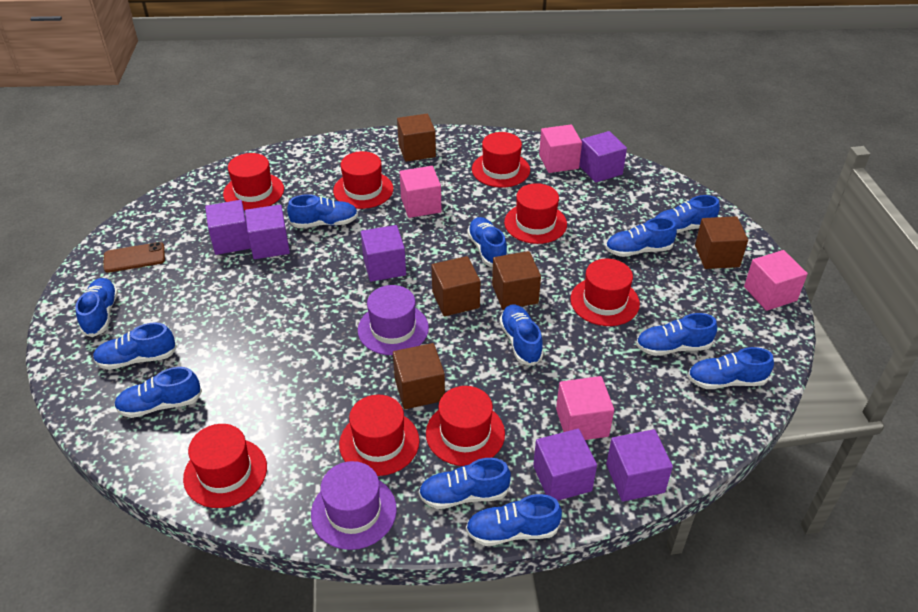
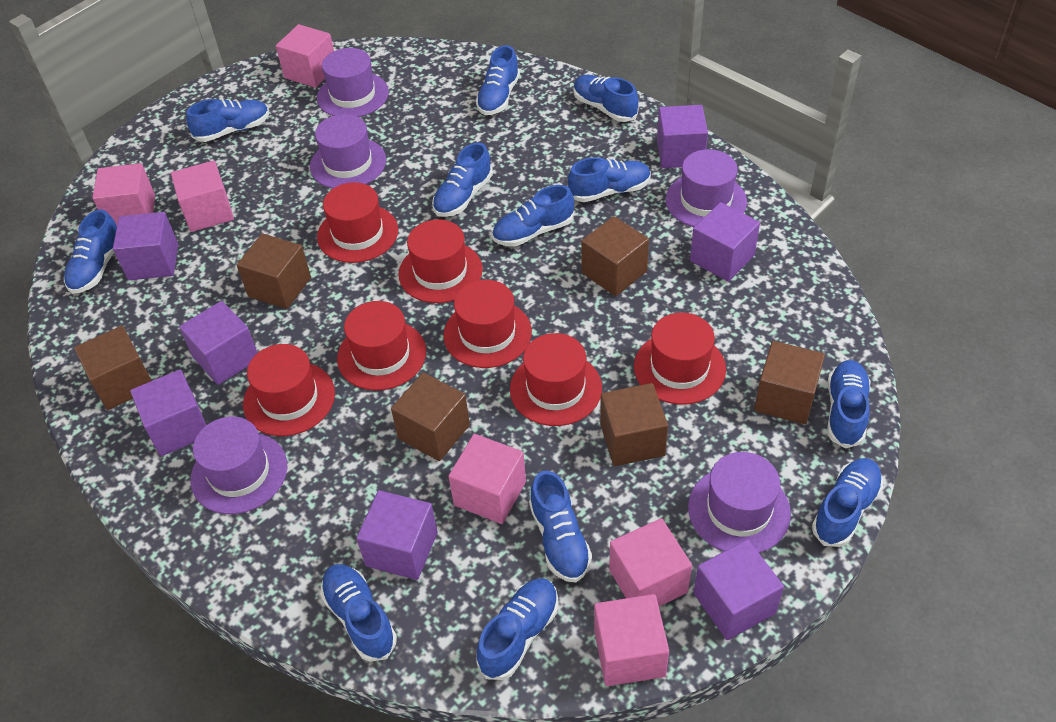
brown cube: [393,343,445,409] [397,114,436,162] [431,256,480,316] [492,251,541,310] [695,216,748,269] = 5 -> [74,326,152,410] [237,233,311,309] [391,373,470,461] [581,216,649,296] [600,383,668,466] [754,341,825,424] = 6
brown phone: [103,242,165,273] = 1 -> none = 0
pink cube: [400,166,441,218] [539,125,582,173] [556,376,614,440] [744,250,808,311] = 4 -> [92,163,155,225] [171,161,234,232] [276,24,334,88] [448,434,526,524] [594,594,669,686] [609,518,692,606] = 6
purple cube: [205,200,251,255] [245,205,290,259] [361,225,406,282] [533,429,597,501] [579,131,627,183] [606,429,673,502] = 6 -> [113,212,178,280] [130,370,206,456] [179,301,257,385] [356,490,438,580] [657,105,708,168] [690,202,760,282] [694,539,784,640] = 7
purple hat: [311,461,397,550] [358,285,429,355] = 2 -> [191,417,287,514] [310,114,386,189] [317,48,389,117] [666,149,747,227] [688,452,791,553] = 5
red hat: [183,424,267,508] [223,153,284,210] [333,151,393,209] [339,395,419,476] [426,386,505,466] [472,132,530,188] [504,183,567,244] [570,259,640,326] = 8 -> [243,344,335,436] [317,182,398,263] [337,301,426,390] [399,220,483,303] [443,280,532,368] [510,333,602,426] [634,313,726,405] = 7

